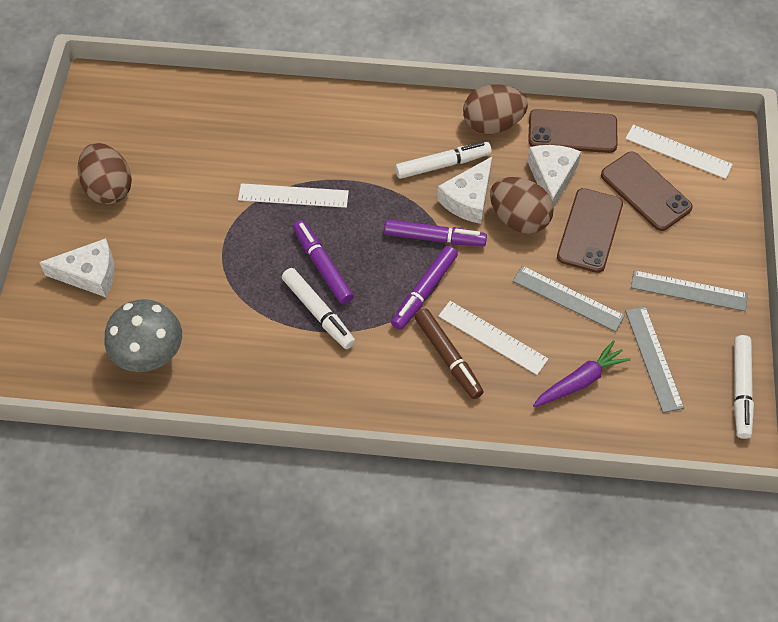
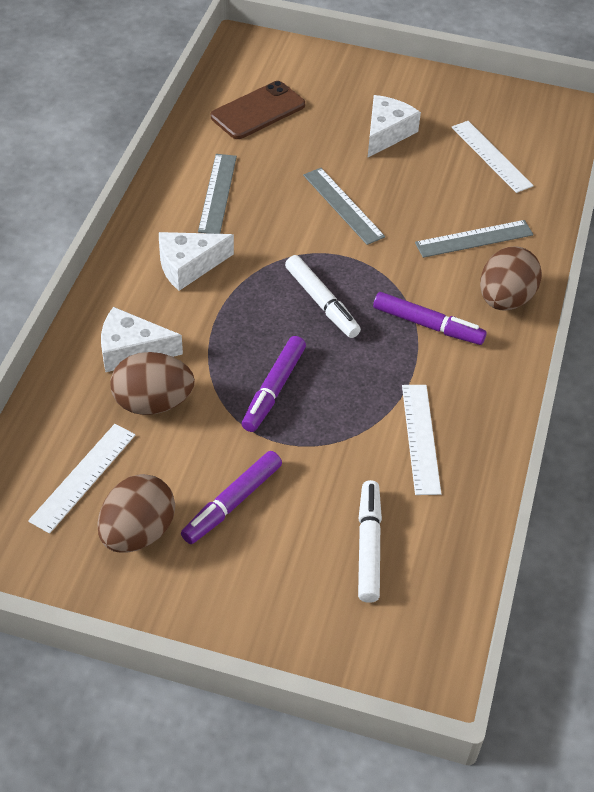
brown marker: [415,308,483,399] = 1 -> none = 0
brown phone: [528,109,617,153] [557,188,623,273] [601,152,693,231] = 3 -> [211,81,305,139] = 1
grey mushroom: [104,299,182,372] = 1 -> none = 0
purple carrot: [533,340,631,407] = 1 -> none = 0
white marker: [282,268,355,349] [395,142,492,179] [734,335,754,439] = 3 -> [285,255,361,338] [358,480,382,603] = 2

